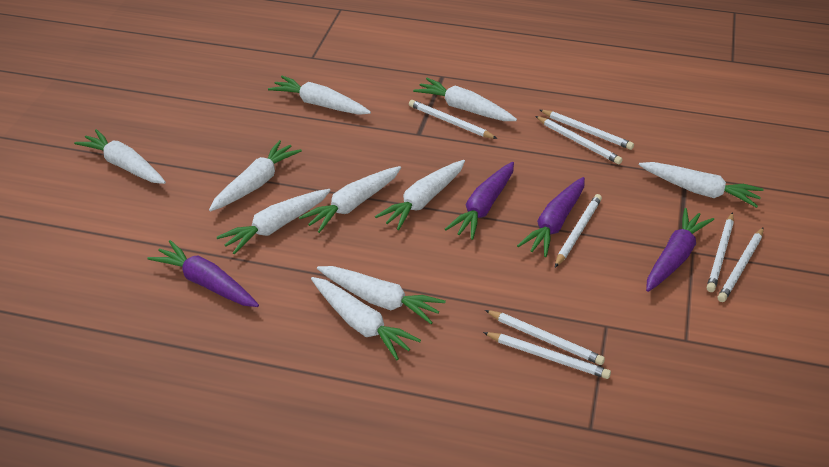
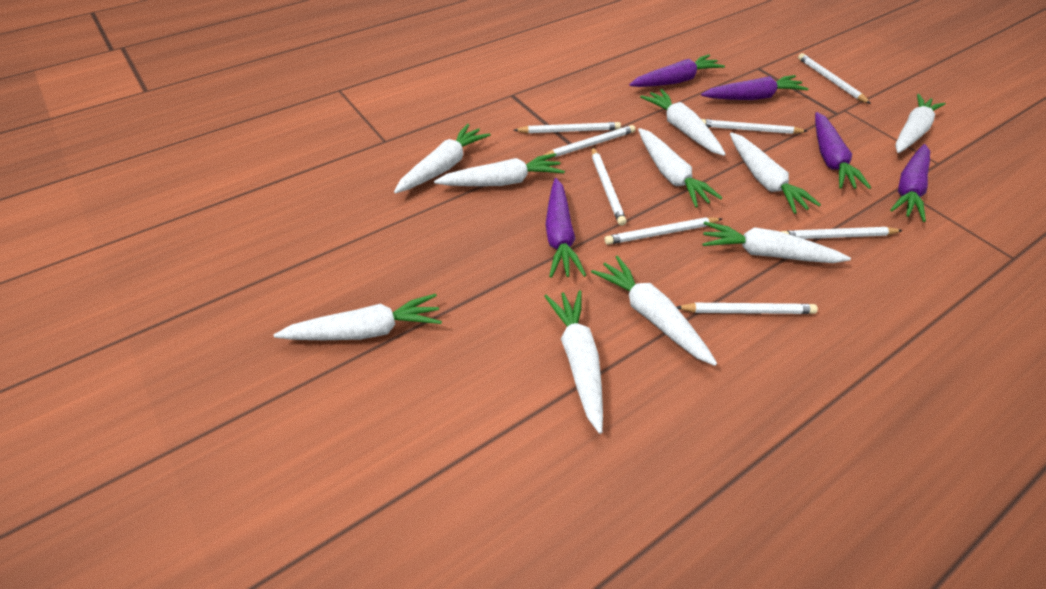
purple carrot: [147,240,259,307] [445,162,514,240] [517,177,585,257] [646,208,714,292] = 4 -> [546,178,586,278] [629,54,725,87] [701,75,809,100] [815,112,871,189] [890,144,930,222] = 5

